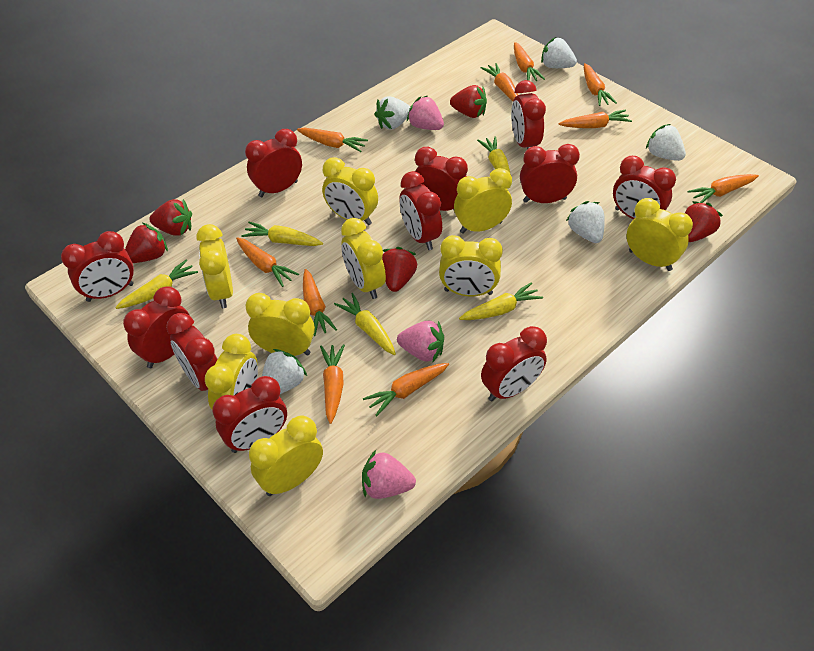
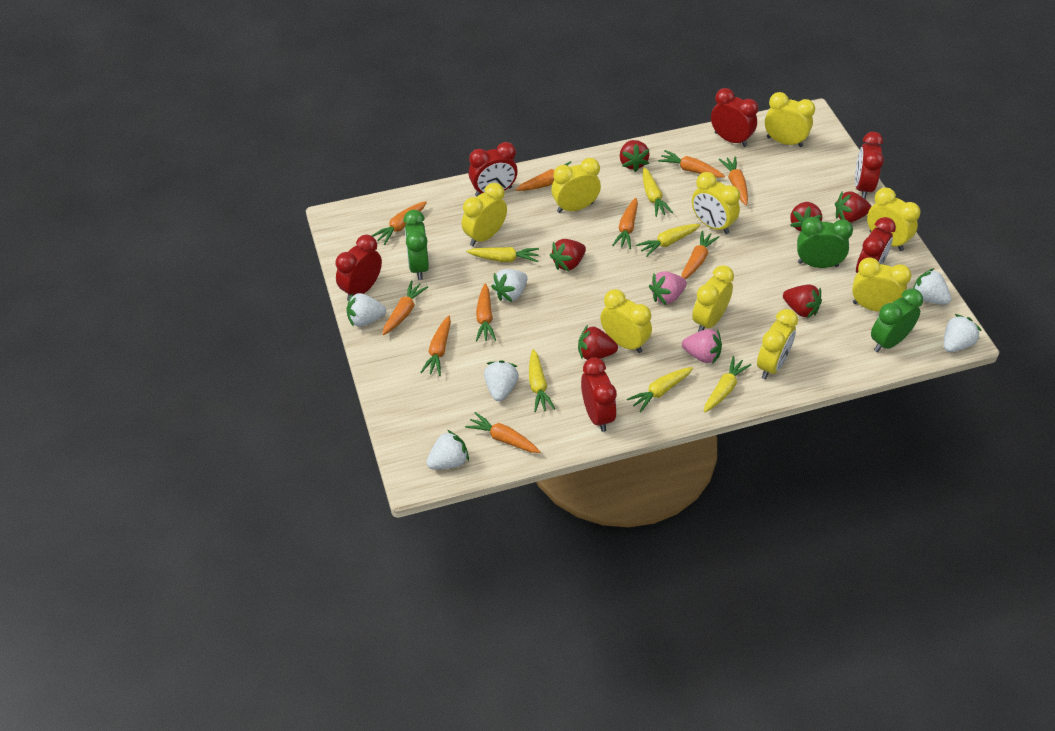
green clock: none = 0 -> [403,210,429,280] [797,217,853,268] [871,289,923,352] = 3
pink strawberry: [362,450,416,499] [397,321,444,362] [407,96,444,130] = 3 -> [649,271,687,305] [682,329,722,364] = 2
red clock: [61,231,134,302] [123,286,190,368] [166,313,218,391] [213,376,287,453] [245,129,302,197] [399,171,442,250] [415,147,468,211] [481,326,547,402] [511,80,546,149] [520,144,580,203] [613,156,676,219] = 11 -> [336,235,382,301] [469,142,518,196] [581,357,617,432] [711,88,758,147] [855,132,884,199] [856,217,896,273] = 6
red strawberry: [125,223,168,263] [149,199,192,236] [382,247,417,292] [450,85,487,118] [685,201,723,242] = 5 -> [550,239,586,271] [578,325,618,360] [620,140,650,172] [783,285,822,318] [790,202,822,231] [835,191,872,223] = 6
white strawberry: [262,349,307,394] [374,96,410,130] [541,37,577,68] [566,201,605,243] [646,124,686,161] = 5 -> [347,293,386,327] [426,430,469,469] [484,360,519,401] [491,269,528,302] [913,268,951,305] [944,314,982,352] = 6
yellow carrot: [115,260,198,309] [241,222,323,246] [334,293,396,355] [459,282,543,320] [477,136,511,187] = 5 -> [466,247,539,262] [529,349,555,412] [627,367,693,413] [636,224,701,257] [643,167,673,217] [704,356,751,413] = 6

